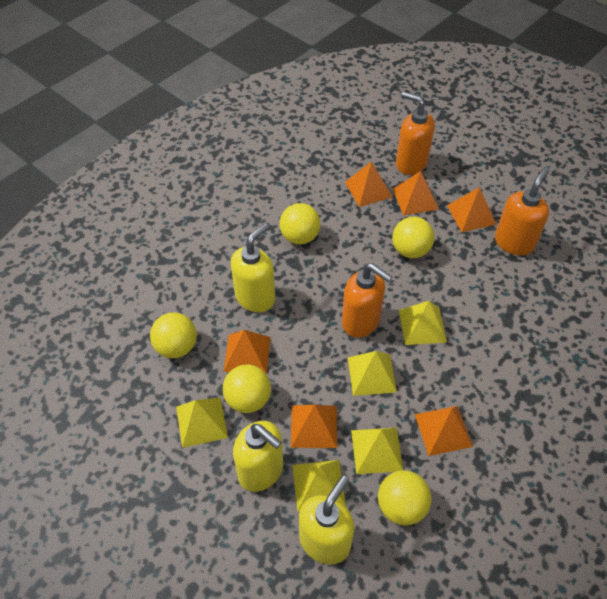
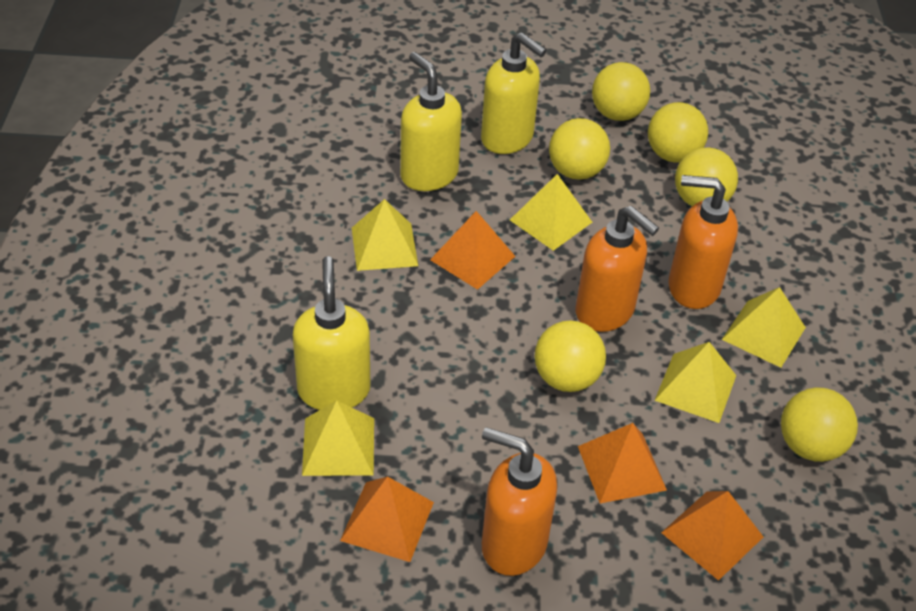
orange pyramid: [224,330,270,374] [291,405,337,448] [345,161,392,207] [393,171,438,215] [415,406,473,456] [447,187,496,232] = 6 -> [340,476,434,562] [430,211,515,290] [578,423,667,503] [661,491,763,581] = 4
yellow ball: [150,313,197,358] [223,365,271,413] [279,203,320,244] [378,470,431,526] [392,217,434,258] = 5 -> [535,321,606,392] [549,118,610,180] [592,62,650,121] [648,102,708,163] [675,147,738,206] [781,387,858,462] = 6

